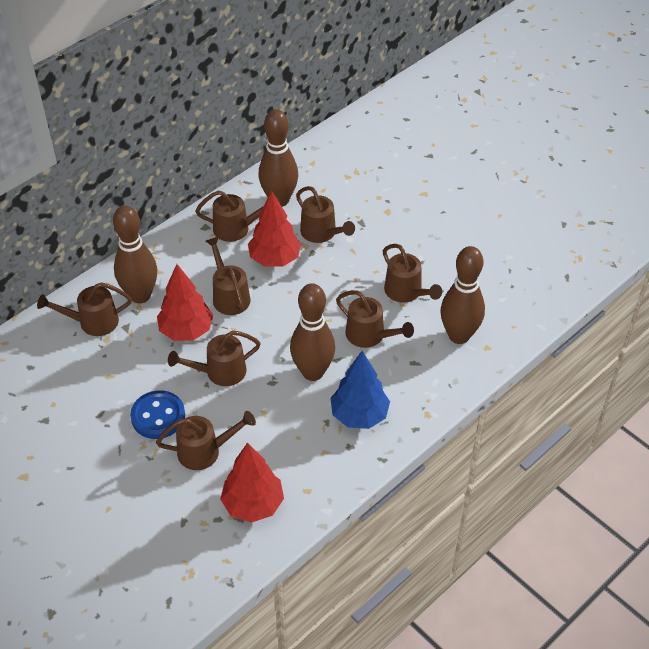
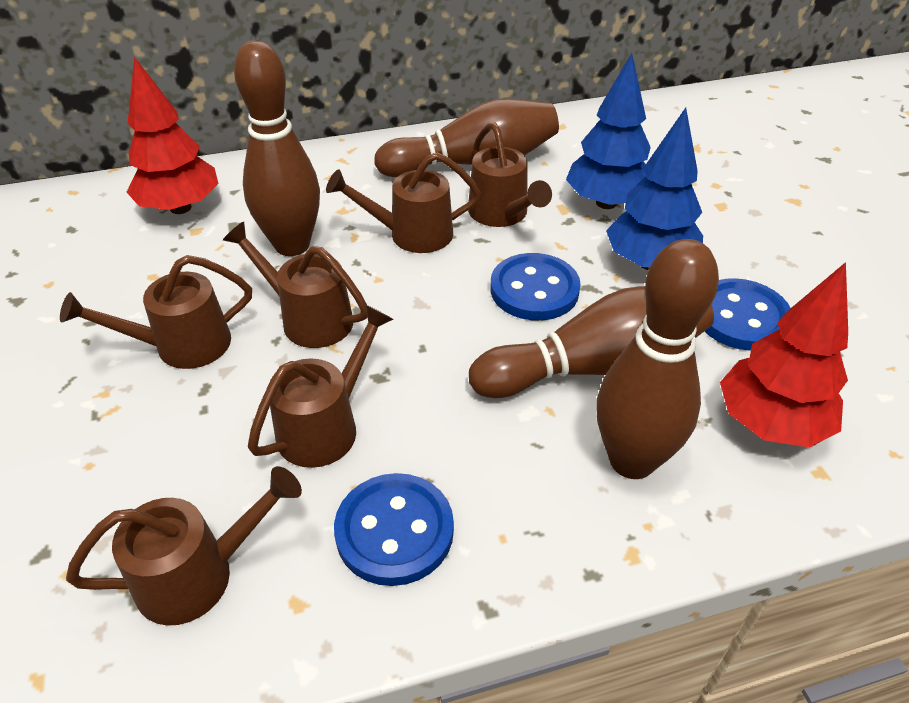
blue button: [130,391,185,439] = 1 -> [334,473,454,586] [490,253,581,321] [704,278,790,351] = 3
blue tree: [330,351,390,429] = 1 -> [566,53,651,209] [606,108,703,270] = 2
brown watering can: [37,282,132,336] [156,411,256,470] [168,331,261,386] [195,191,281,242] [206,237,250,315] [296,186,355,243] [336,290,414,348] [383,244,442,303] = 8 -> [60,255,252,369] [66,466,302,625] [223,222,368,348] [248,305,394,468] [326,152,481,253] [468,122,552,227] = 6
red tree: [157,264,213,341] [220,442,284,523] [248,191,301,267] = 3 -> [126,57,219,214] [720,262,848,448] = 2

